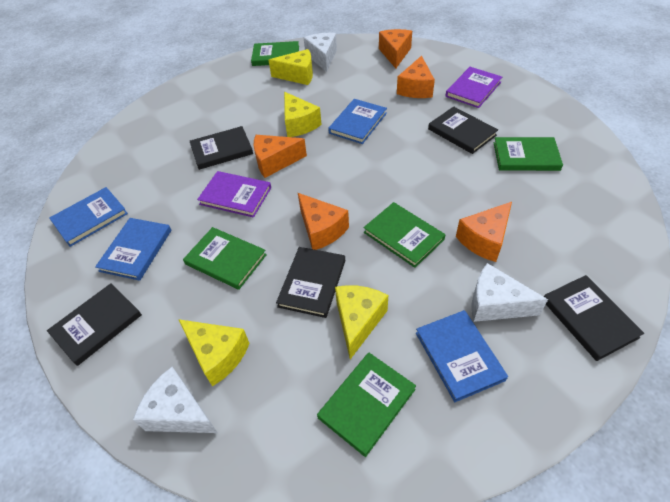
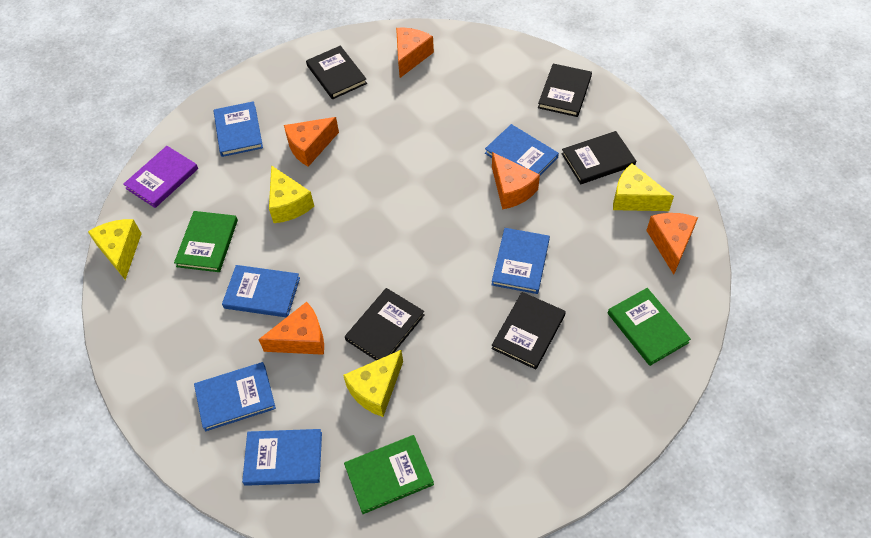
blue book: [49,187,128,247] [95,218,171,281] [328,99,387,144] [416,310,508,402] = 4 -> [194,362,276,431] [214,101,263,157] [222,265,300,317] [242,429,322,486] [485,124,559,175] [492,228,550,294] = 6
green book: [183,227,267,290] [251,41,299,66] [317,353,416,457] [364,202,445,268] [494,137,563,171] = 5 -> [174,211,238,272] [344,435,434,514] [608,288,691,366] = 3
purple book: [197,171,271,218] [445,67,502,108] = 2 -> [123,146,198,208] = 1
white cheese: [133,367,218,433] [304,33,337,72] [472,263,548,322] = 3 -> none = 0

